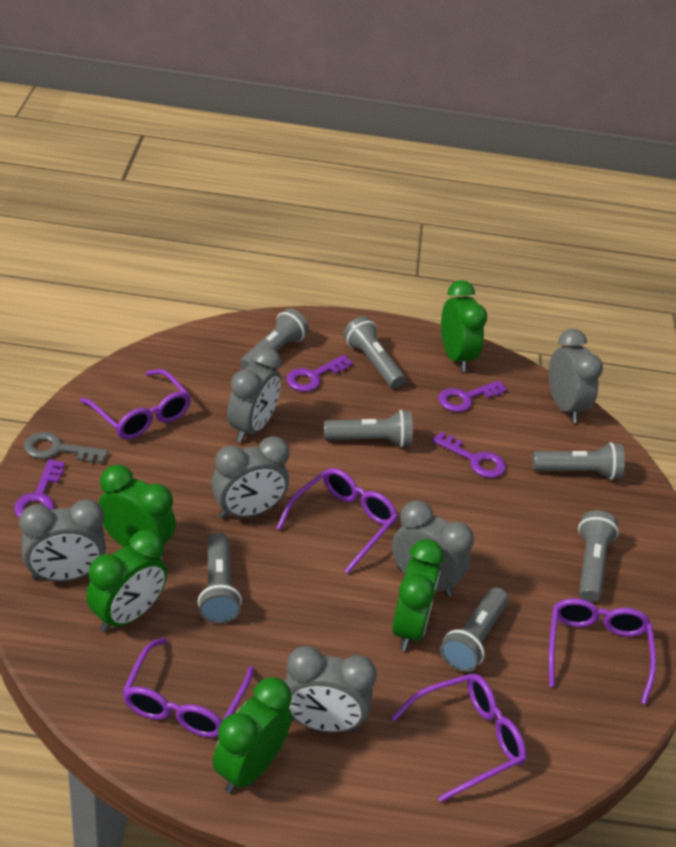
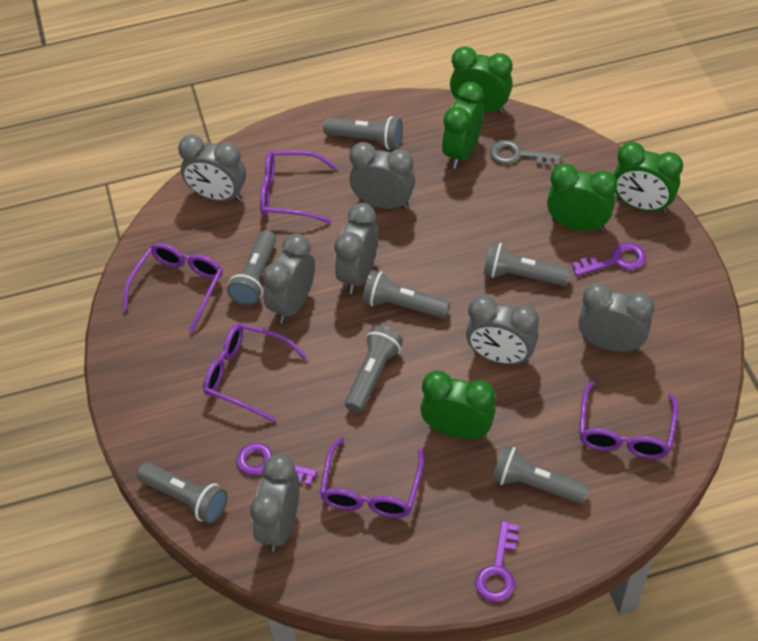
grey clock: [19,499,106,581] [211,436,290,519] [227,347,281,443] [285,646,377,732] [392,501,474,596] [549,329,603,423] = 6 -> [178,135,246,202] [250,454,300,552] [262,233,315,324] [334,203,378,294] [349,142,415,209] [466,295,539,364] [578,283,654,352] = 7
purple key: [14,459,65,518] [286,355,353,392] [432,432,506,478] [438,380,507,412] = 4 -> [236,443,317,485] [475,521,519,602] [572,243,646,276] = 3

